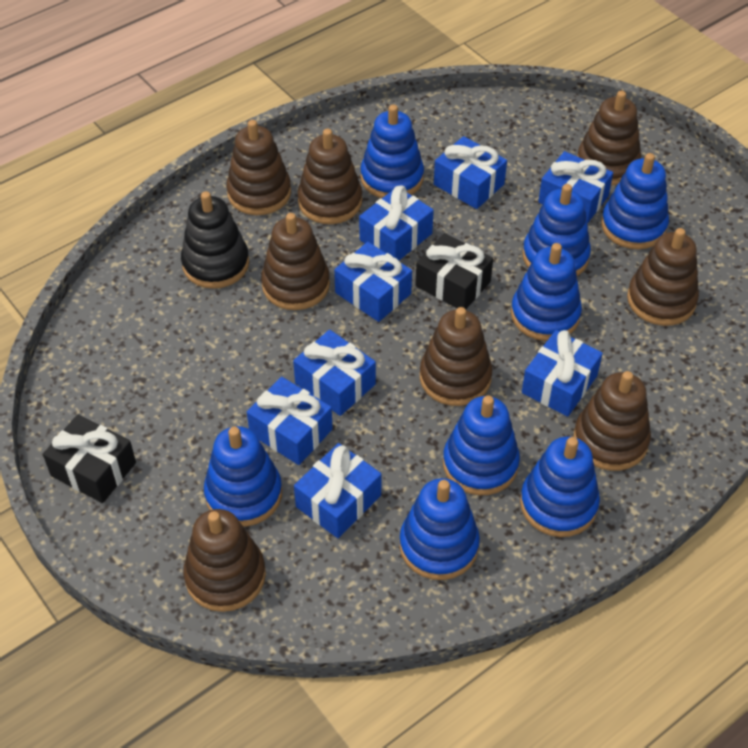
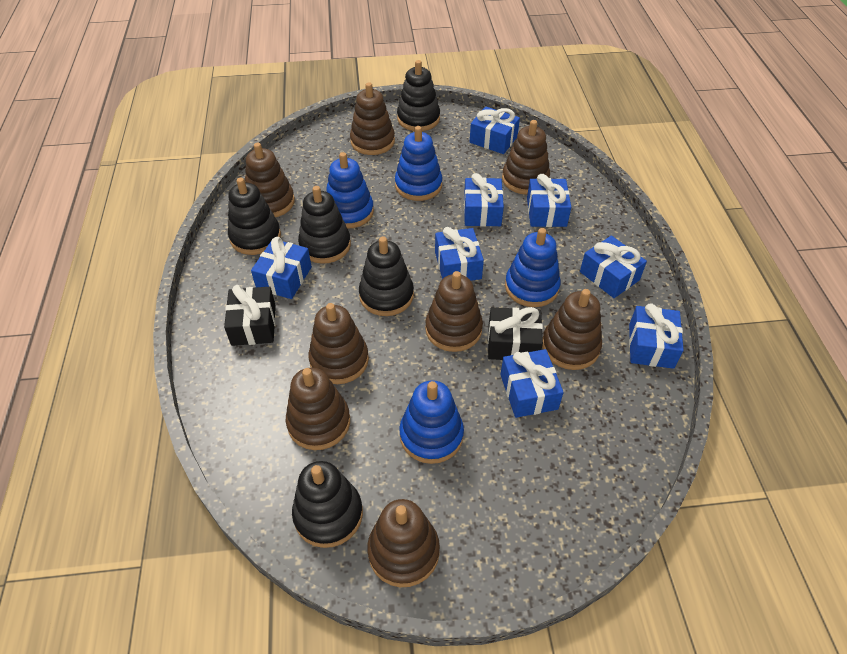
black stacking toy: [181,191,249,289] = 1 -> [228,177,281,255] [292,461,363,548] [298,186,351,264] [359,237,414,316] [397,60,440,131] = 5
blue stacking toy: [204,426,282,526] [360,105,424,198] [400,478,480,580] [443,396,520,495] [511,243,582,341] [520,436,600,537] [522,184,591,276] [601,153,669,249] = 8 -> [326,152,374,229] [395,126,442,201] [399,380,464,464] [505,228,561,307] = 4

